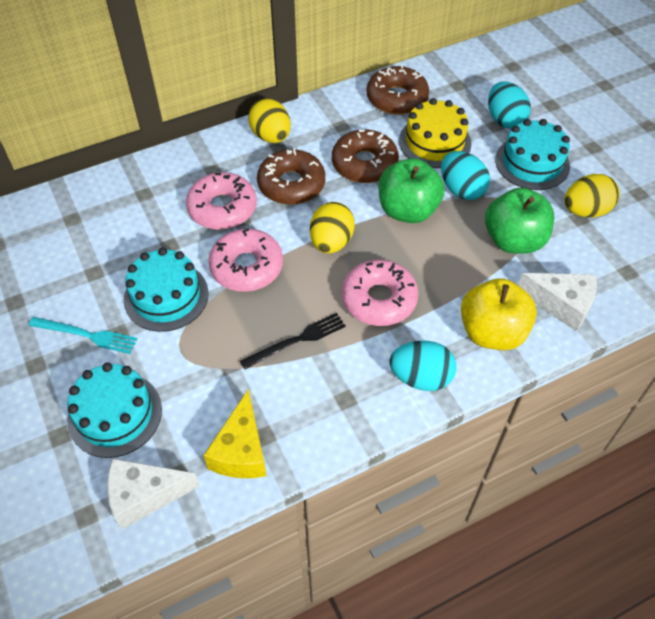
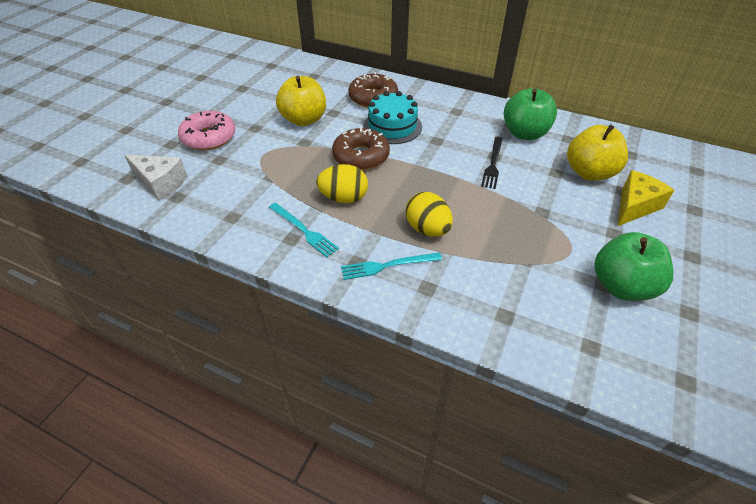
brown donut: [257,148,325,205] [332,129,399,183] [366,65,429,115] = 3 -> [332,127,390,170] [348,72,398,108] = 2
pink donut: [186,172,257,230] [208,228,283,292] [342,260,419,326] = 3 -> [178,111,235,150] = 1
turquoise cake: [67,363,162,458] [124,247,209,332] [495,119,570,190] = 3 -> [363,91,422,144] = 1
turquoise egg: [390,341,457,391] [441,151,490,200] [488,82,531,128] = 3 -> none = 0
turquoise fork: [29,317,137,354] = 1 -> [269,203,339,257] [341,253,442,280] = 2
white cheese: [107,458,200,529] [518,273,597,332] = 2 -> [124,155,187,200] = 1
yellow apple: [461,278,537,350] = 1 -> [276,76,326,126] [567,124,628,181] = 2
yellow cake: [399,98,471,168] = 1 -> none = 0
yellow egg: [248,99,291,143] [310,202,355,253] [565,174,620,218] = 3 -> [316,164,368,203] [406,192,453,236] = 2

